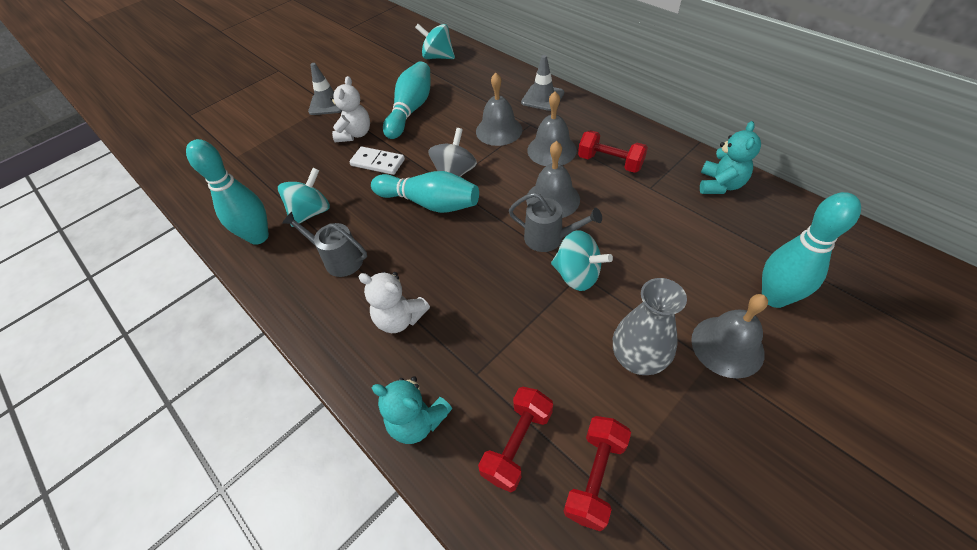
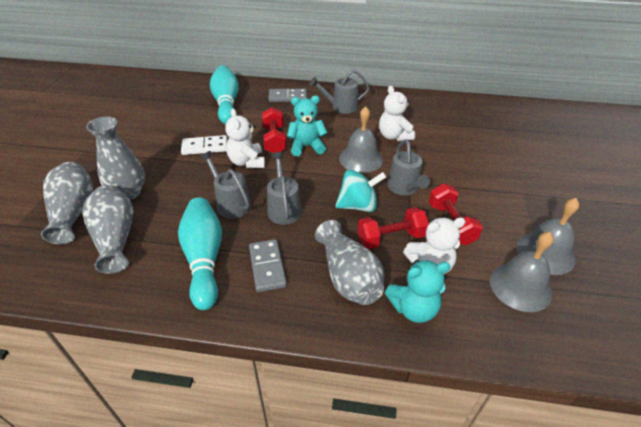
grey bell: [476,73,522,146] [526,141,580,218] [527,91,577,166] [691,294,768,378] = 4 -> [339,106,383,173] [490,232,554,312] [517,198,579,275] = 3
grey domino: none = 0 -> [249,239,287,292] [268,89,307,102] = 2
grey spinning top: [428,128,477,177] = 1 -> none = 0
grey traffic cone: [308,63,342,115] [521,55,564,111] = 2 -> none = 0
grey vase: [613,278,687,375] = 1 -> [41,162,93,244] [82,185,133,274] [86,117,145,200] [315,220,384,305] = 4
grey watering can: [282,212,367,277] [509,192,602,252] = 2 -> [200,151,251,219] [267,152,301,225] [310,70,370,114] [387,139,430,196] = 4
turquoise bowling pin: [186,139,269,245] [371,171,479,213] [383,61,431,139] [762,192,861,308] = 4 -> [178,197,222,310] [210,65,239,124] = 2
turquoise spinning top: [278,168,330,227] [415,24,455,59] [551,230,613,291] = 3 -> [335,170,386,212] = 1
white teddy bear: [330,76,370,142] [358,272,430,333] = 2 -> [225,109,265,168] [379,86,415,141] [403,217,466,275] = 3

